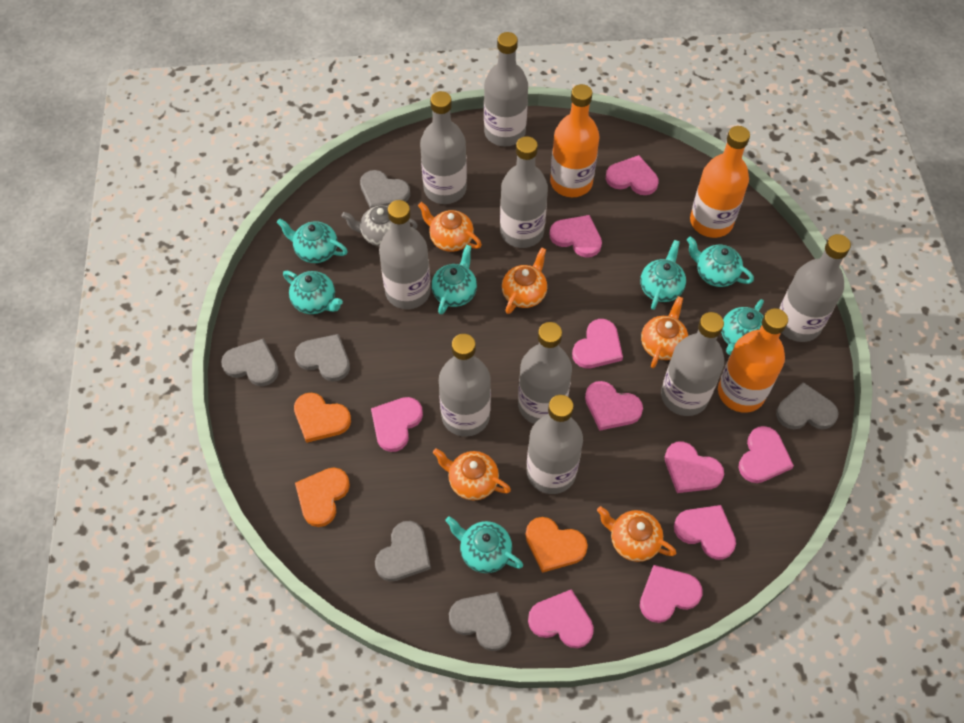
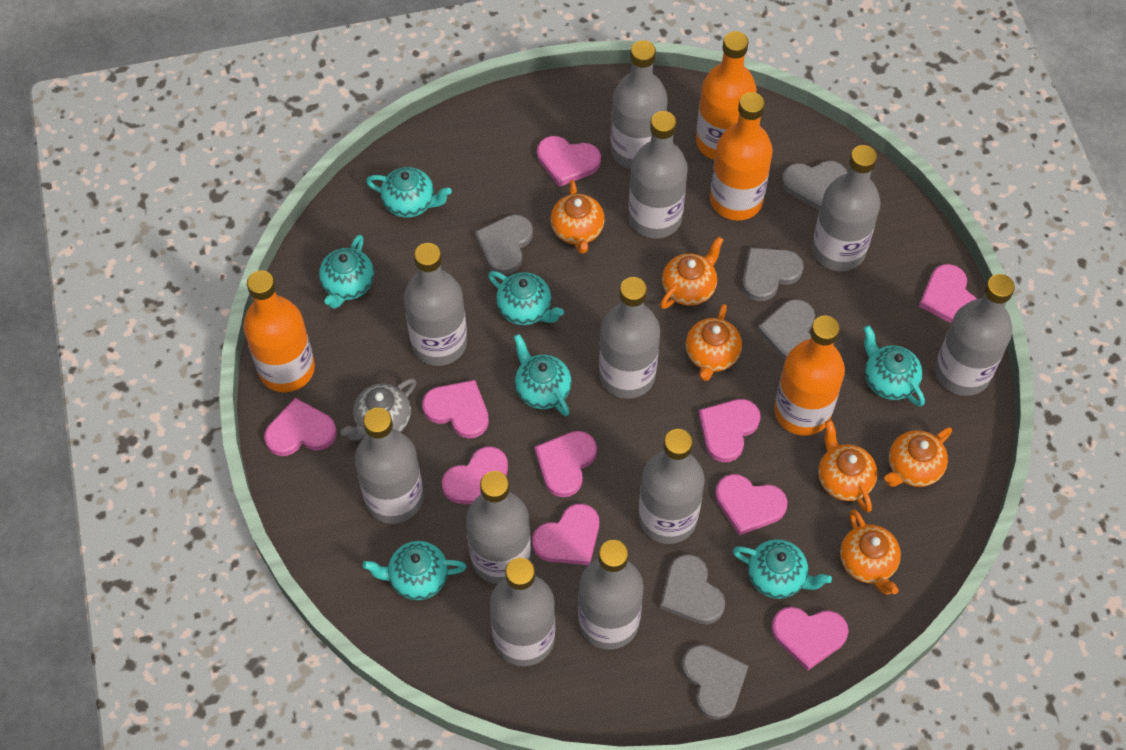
grey bottle: [379,200,431,309] [420,91,467,204] [439,334,491,437] [484,32,528,146] [500,136,548,248] [518,322,572,424] [527,395,583,494] [661,312,724,416] [779,234,851,342] = 9 -> [355,408,424,524] [404,243,467,366] [466,471,531,584] [490,557,555,666] [578,540,644,650] [599,277,660,399] [611,40,668,169] [628,111,688,239] [638,429,704,544] [812,145,881,271] [935,274,1015,396] = 11
orange bottle: [550,84,600,197] [690,126,750,238] [718,308,788,413] = 3 -> [243,270,315,392] [696,31,757,160] [710,92,773,220] [774,315,845,436] = 4
orange heart: [294,392,351,443] [295,468,350,527] [526,517,588,573] = 3 -> none = 0
orange teapot: [418,202,482,252] [433,448,511,501] [502,247,547,314] [597,506,676,562] [641,296,688,368] = 5 -> [551,180,604,254] [660,236,723,309] [686,304,742,381] [818,420,878,513] [840,509,901,595] [884,427,952,487] = 6

